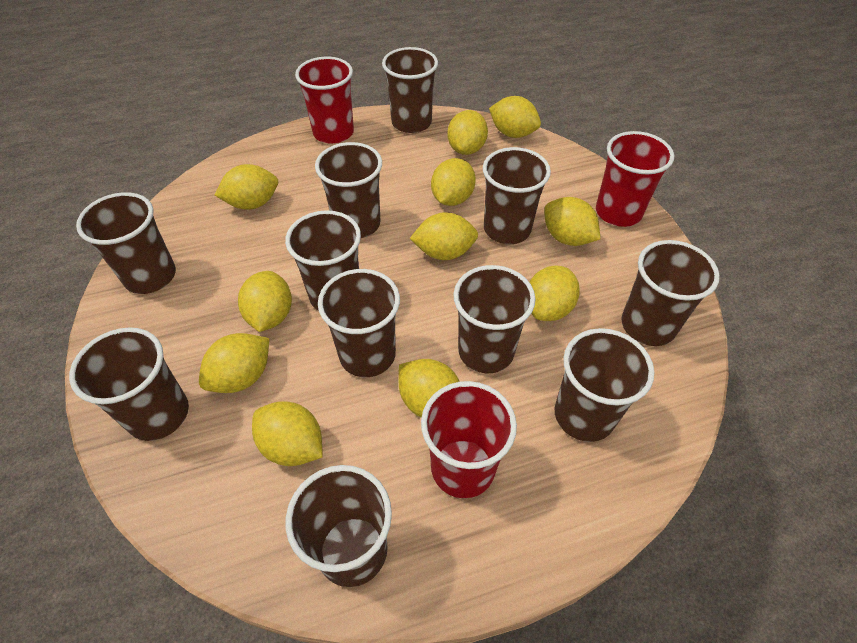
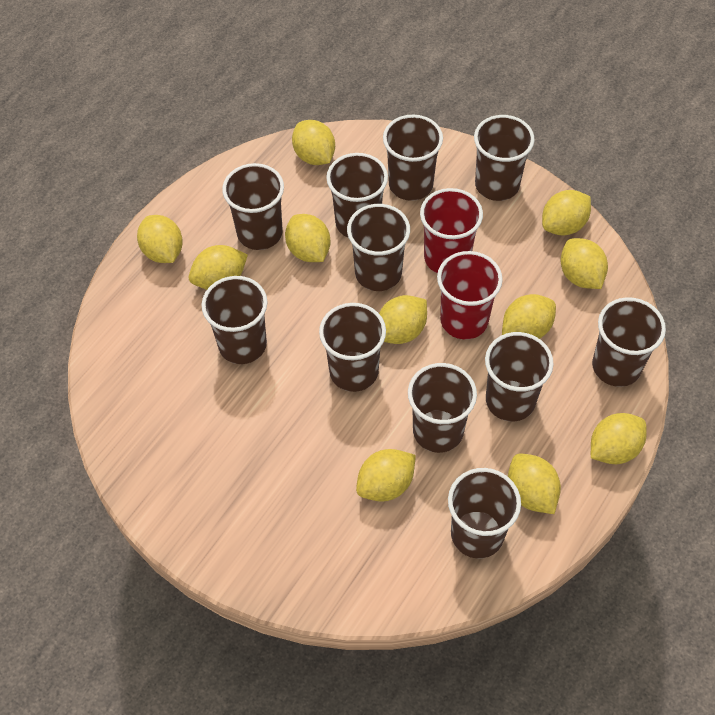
red cup: [295,57,354,144] [421,381,517,498] [596,131,674,227] = 3 -> [420,188,483,273] [437,251,503,339] = 2

